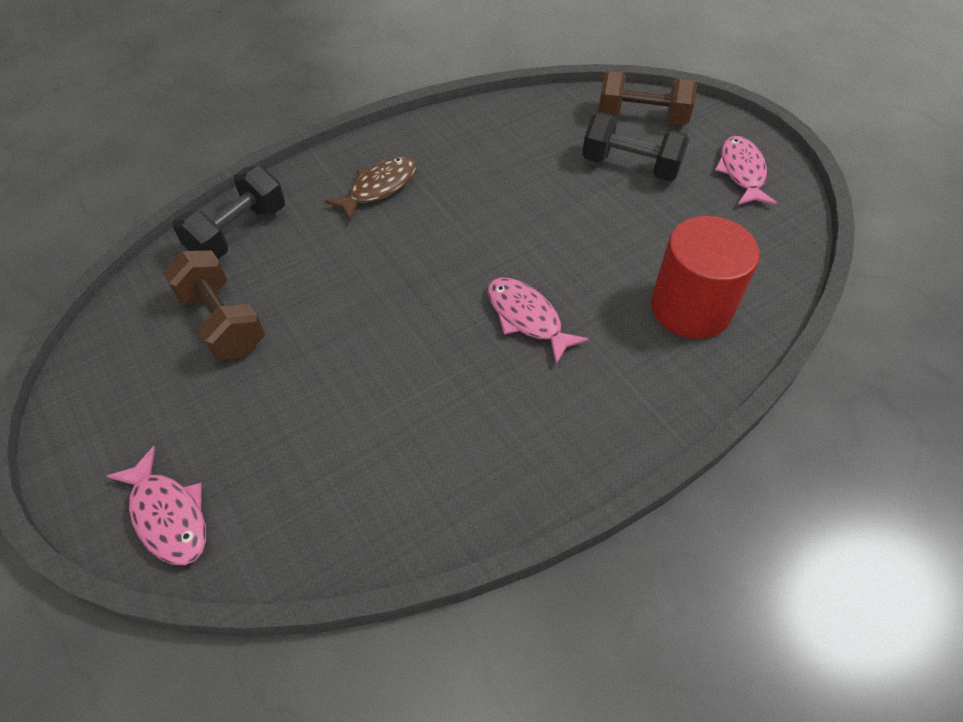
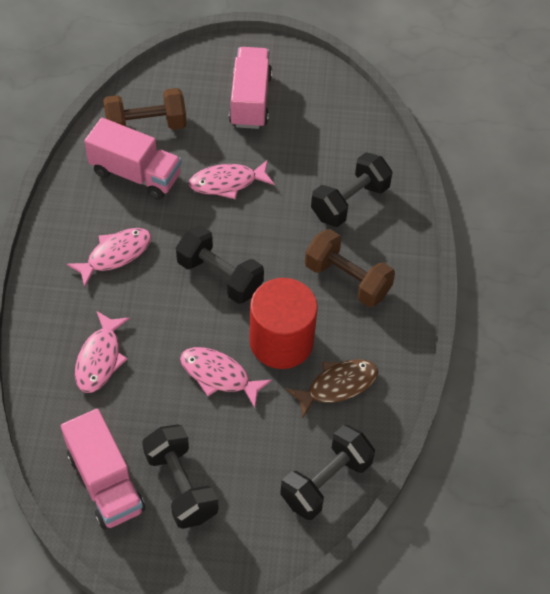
black dumbbell: [173,165,285,259] [582,113,690,181] = 2 -> [142,425,218,529] [176,225,264,304] [280,425,375,520] [311,152,393,227] = 4
pink fish: [106,446,206,565] [487,278,589,364] [715,136,777,205] = 3 -> [67,228,152,287] [75,311,130,393] [180,347,272,408] [189,160,275,199] = 4
pink truck: none = 0 -> [61,409,145,530] [84,118,182,200] [229,47,272,129] = 3

